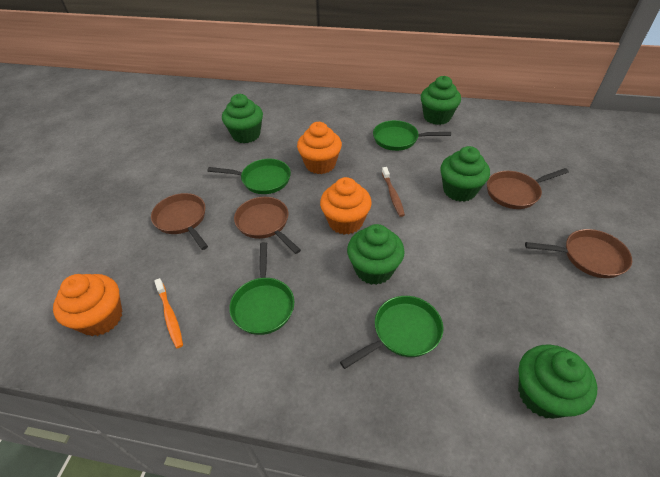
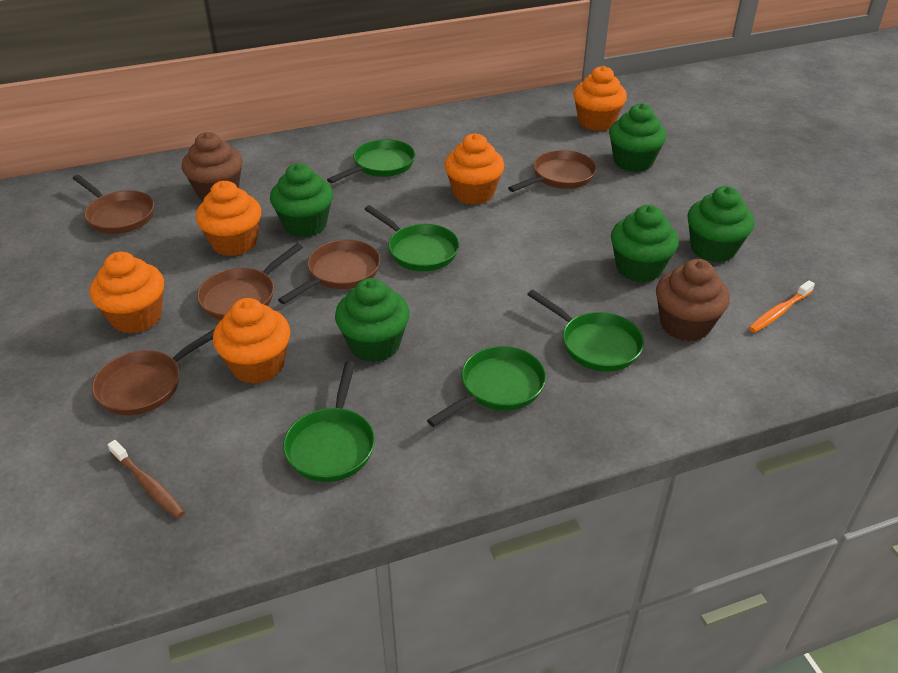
brown cupcake: none = 0 -> [182,132,243,201] [656,259,730,341] = 2
brown pan: [151,193,208,250] [234,197,301,254] [487,168,569,209] [525,229,632,278] = 4 -> [73,175,154,234] [92,329,215,415] [197,243,303,320] [278,240,380,304] [508,150,597,192] = 5
green pan: [207,159,291,194] [229,242,294,335] [340,296,443,369] [373,120,451,151] = 4 -> [283,361,375,482] [327,139,415,183] [364,205,459,271] [427,346,546,427] [527,290,644,371] = 5
orange cupcake: [53,274,122,336] [297,122,342,174] [320,177,372,235] = 3 -> [90,252,164,334] [196,181,261,256] [213,298,290,384] [444,133,504,205] [573,66,627,131] = 5

